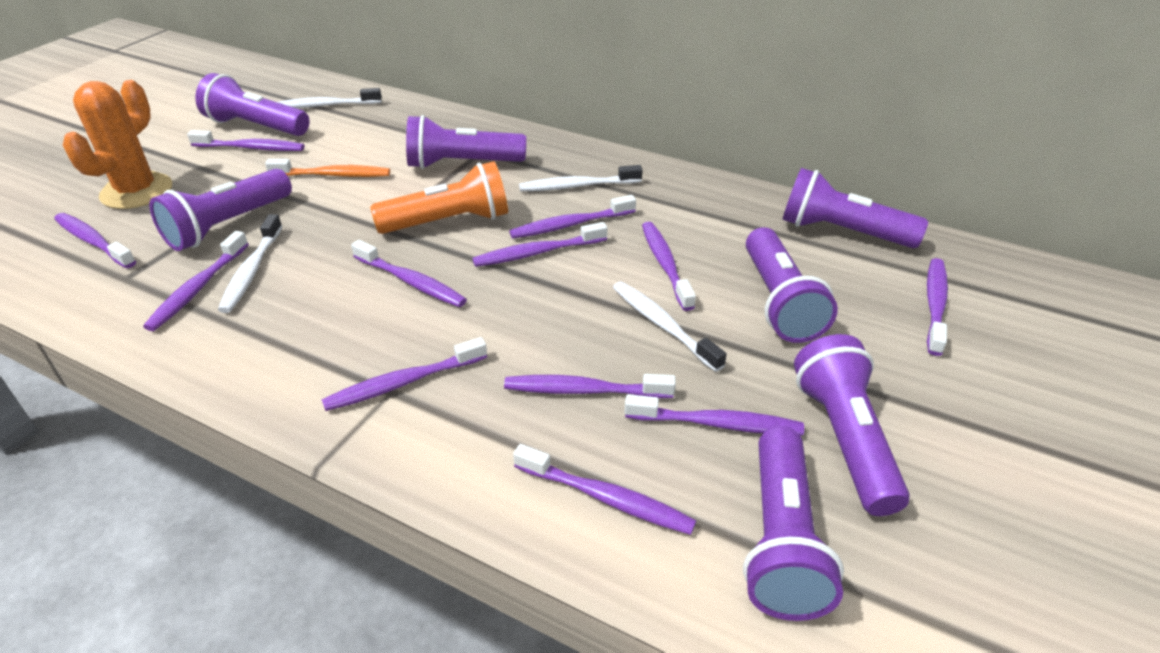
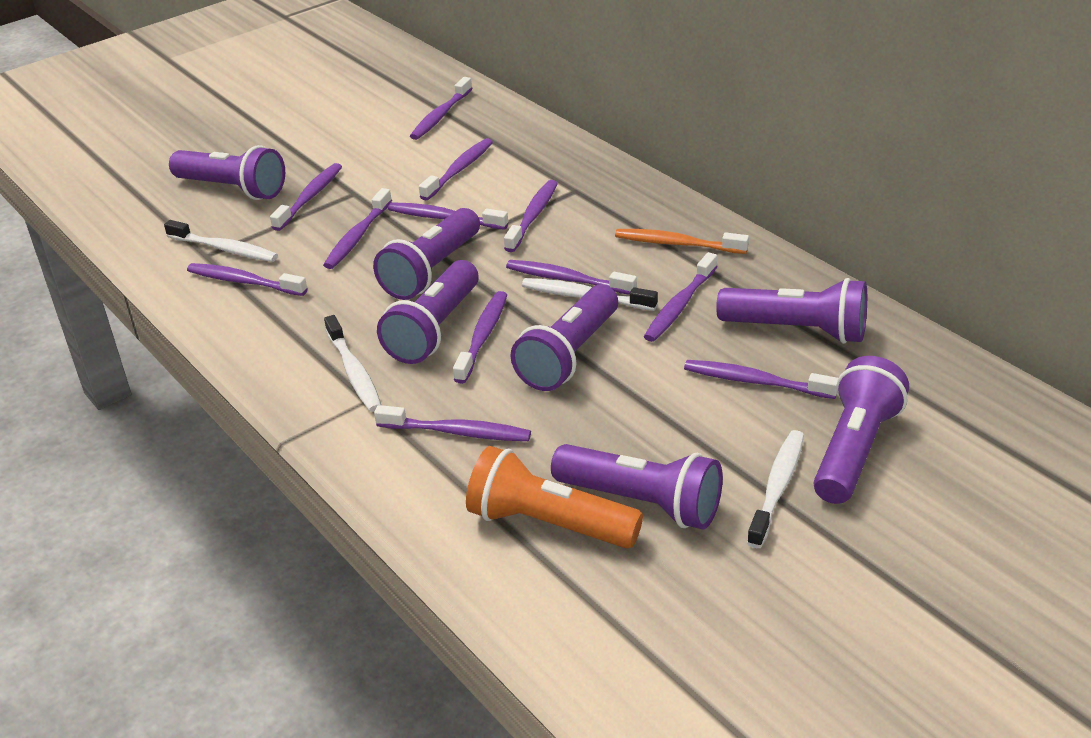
orange cactus: [63,80,172,209] = 1 -> none = 0

